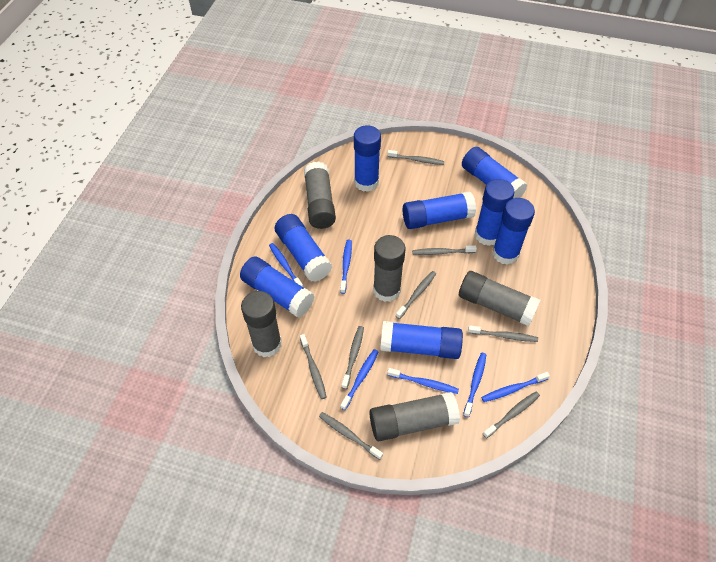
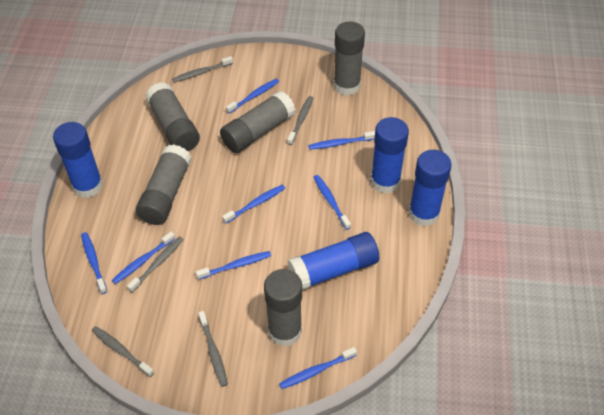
blue glue stick: [240,256,314,318] [275,214,332,282] [354,125,381,192] [380,321,463,359] [403,191,476,229] [462,147,528,198] [475,179,514,246] [492,198,535,265] = 8 -> [53,122,103,198] [287,232,379,290] [370,117,409,193] [409,150,452,226] = 4
blue toothbrush: [269,243,303,287] [340,240,352,294] [340,349,378,410] [387,368,459,394] [463,353,487,417] [481,372,550,402] = 6 -> [81,232,107,294] [112,232,175,284] [196,251,271,280] [222,185,285,224] [226,79,279,114] [279,347,357,389] [308,131,375,150] [314,175,351,230] = 8
grey toothbrush: [300,334,327,399] [319,412,383,460] [342,326,364,389] [387,150,444,165] [396,271,436,319] [412,245,477,255] [468,325,538,342] [483,391,540,438] = 8 -> [92,326,154,377] [127,237,184,293] [172,56,233,82] [198,311,228,387] [287,96,313,145] = 5

